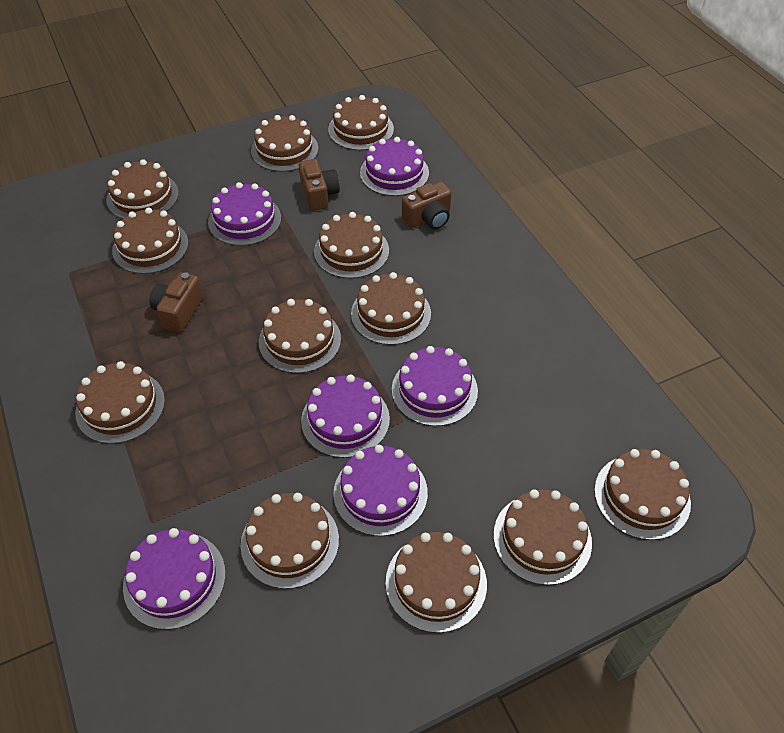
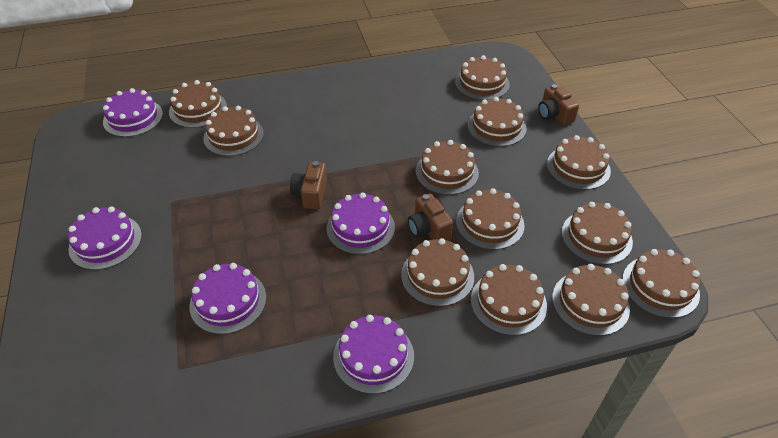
purple cake: [123,528,226,630] [208,182,281,246] [301,375,390,458] [333,445,428,536] [360,137,429,196] [392,346,478,426] = 6 -> [68,206,142,270] [103,88,163,137] [189,263,266,334] [327,192,395,254] [333,315,414,394] = 5

